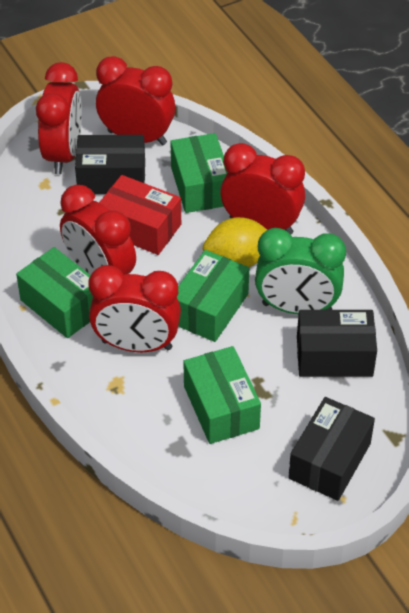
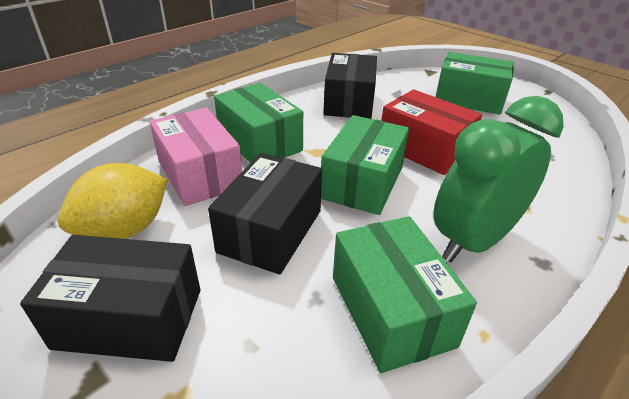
pink box: none = 0 -> [149,108,242,206] = 1
red clock: [36,62,82,174] [60,185,136,275] [89,265,181,352] [96,56,176,145] [220,143,305,235] = 5 -> none = 0

